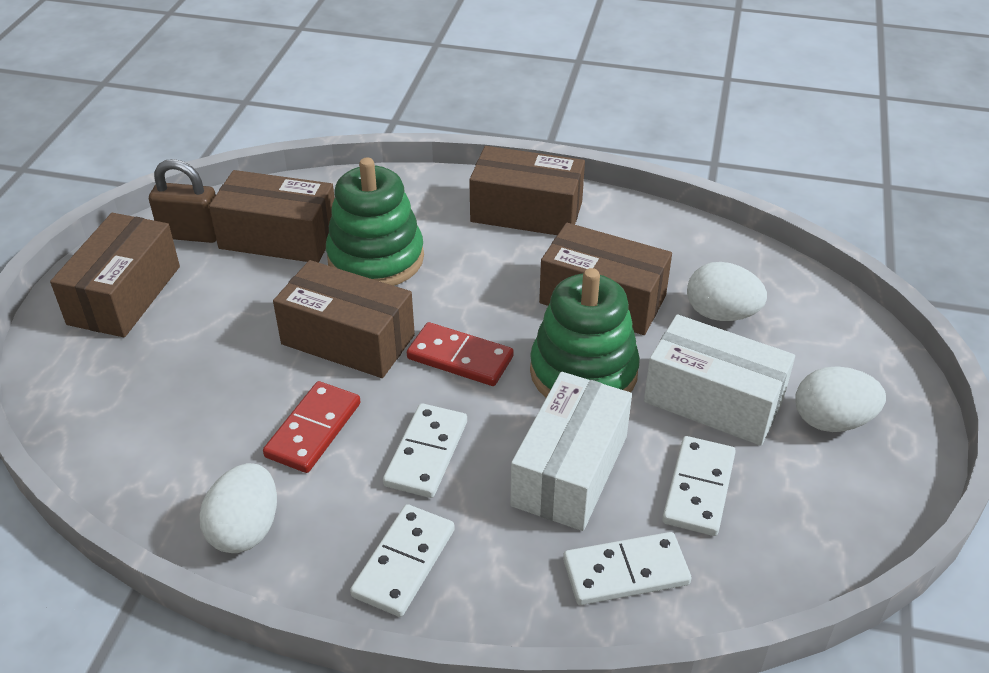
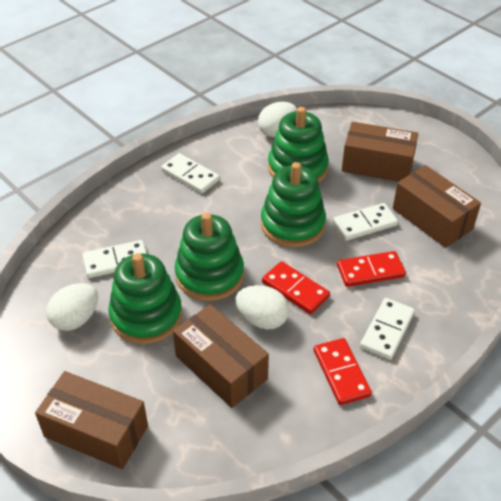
brown box: [50,213,180,337] [209,170,335,263] [273,260,415,378] [469,146,585,235] [539,223,672,335] = 5 -> [35,371,148,469] [173,304,269,408] [342,122,418,182] [393,165,481,248] = 4
brown padlock: [149,159,216,243] = 1 -> none = 0
green stacking toy: [326,158,424,286] [530,268,640,398] = 2 -> [108,253,182,344] [175,213,244,301] [261,162,326,247] [268,107,329,182] = 4
red domino: [263,381,361,473] [407,322,514,386] = 2 -> [262,261,330,314] [314,338,372,405] [337,251,406,287] = 3
white box: [510,372,632,531] [644,314,795,446] = 2 -> none = 0

